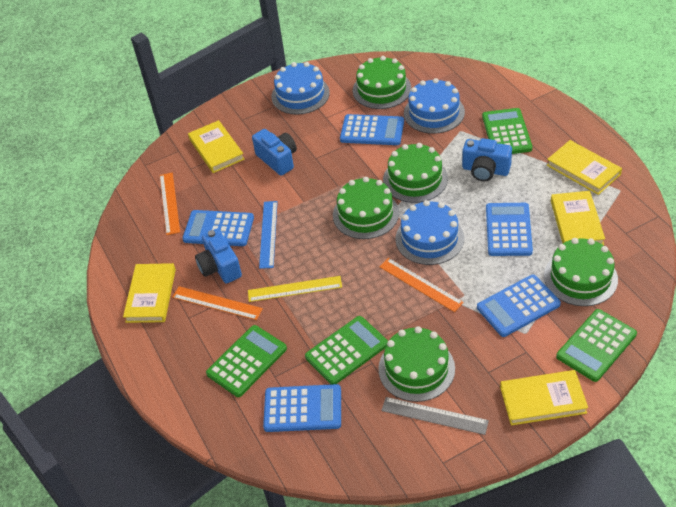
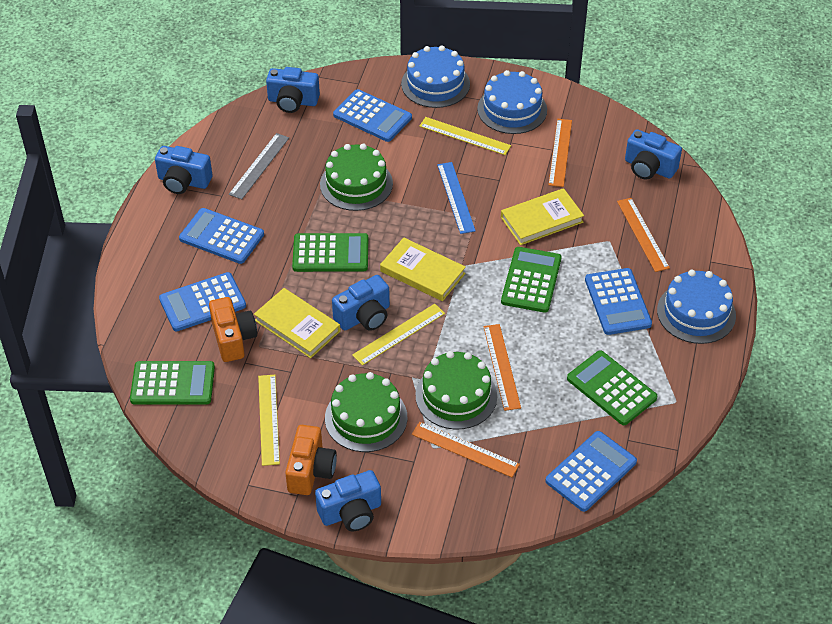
blue camera: [195,229,242,284] [252,129,297,176] [462,138,512,181] = 3 -> [155,146,212,194] [266,67,320,113] [315,470,381,531] [332,275,390,331] [625,129,682,180] = 5
green cake: [333,177,399,239] [353,56,411,109] [378,326,455,402] [383,143,448,203] [544,238,618,306] = 5 -> [320,144,393,211] [325,372,407,452] [416,351,497,430] = 3
orange camera: none = 0 -> [209,297,257,362] [285,425,337,495] = 2
orange ruler: [160,173,180,235] [172,286,263,320] [379,258,464,312] = 3 -> [412,422,520,477] [483,324,521,411] [548,119,572,187] [617,198,670,272] = 4
yellow book: [123,263,176,323] [188,120,245,173] [500,370,588,426] [547,140,622,195] [551,191,605,245] = 5 -> [254,288,340,358] [380,238,466,301] [501,188,584,245] = 3
yellow ruler: [248,276,342,302] = 1 -> [258,375,280,466] [352,304,445,366] [419,117,511,155] = 3

